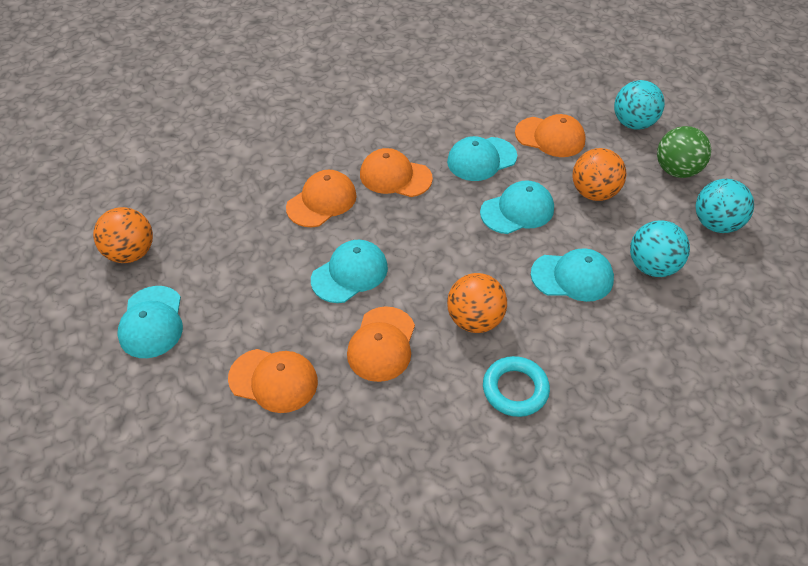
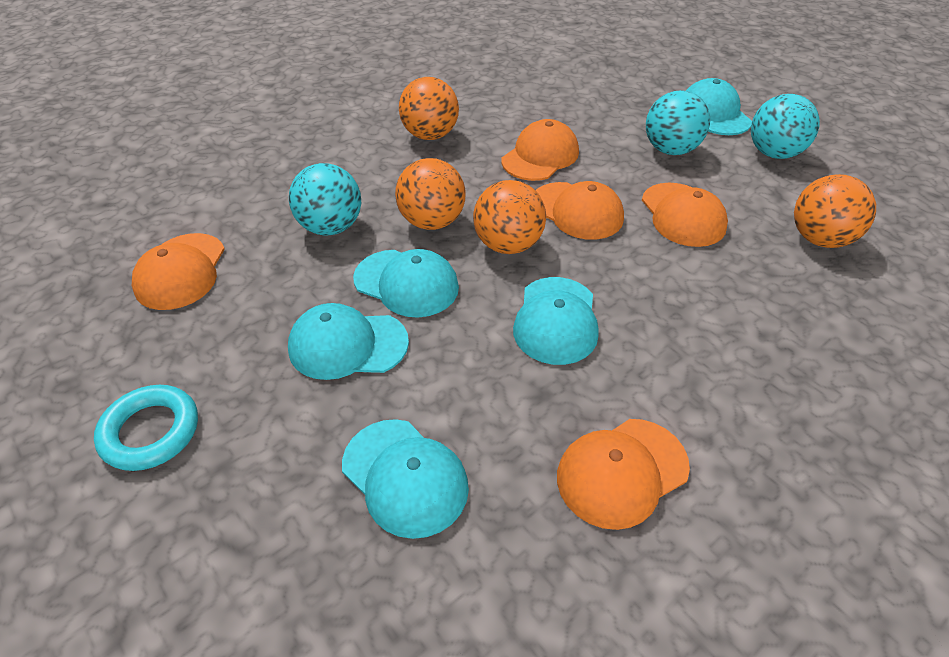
green ball: [657,126,711,178] = 1 -> none = 0
orange ball: [93,207,153,263] [447,273,507,333] [573,148,627,201] = 3 -> [395,158,465,230] [399,77,459,140] [473,180,546,254] [794,174,876,248] = 4

